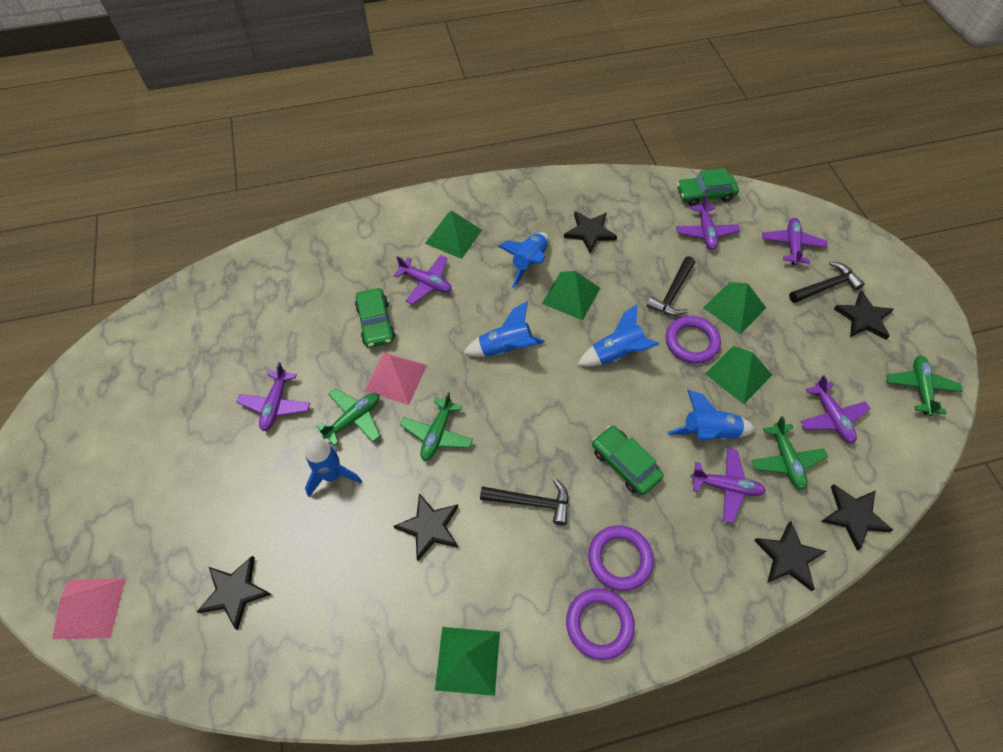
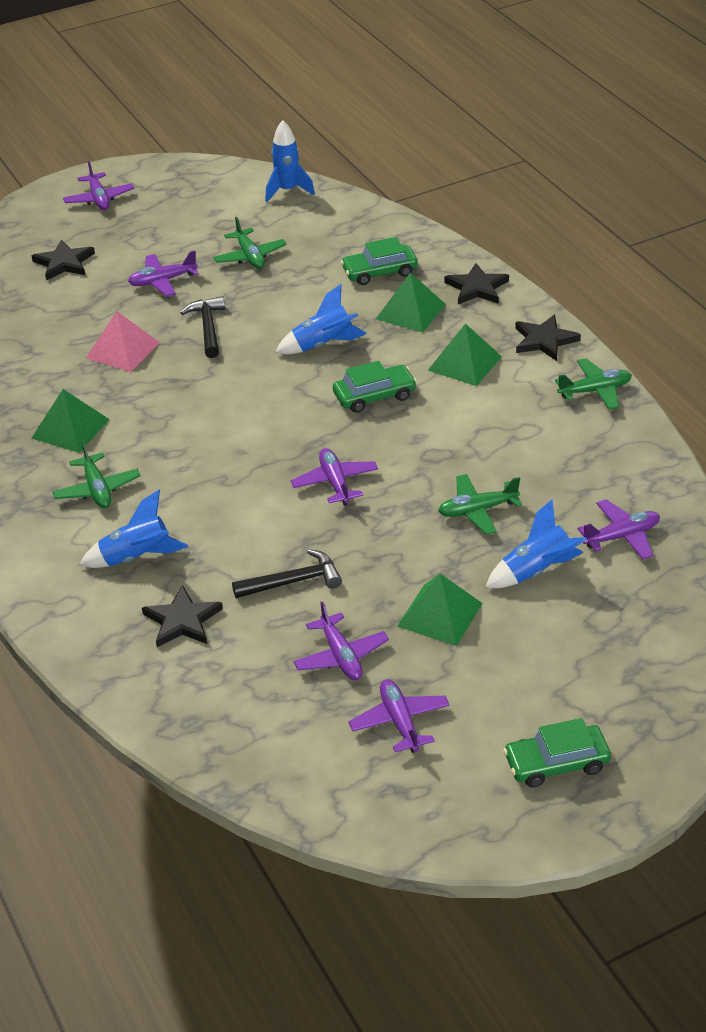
black hammer: [480,479,569,526] [647,256,695,316] [789,262,865,303] = 3 -> [180,296,225,358] [232,549,342,598] = 2
black star: [197,556,272,630] [394,493,458,561] [564,211,617,253] [754,521,827,591] [821,484,893,551] [834,291,894,340] = 6 -> [32,239,95,281] [142,585,223,647] [444,263,509,304] [515,315,581,361] = 4
blue rocket: [305,438,362,497] [464,301,545,357] [498,232,548,288] [577,304,659,366] [668,390,755,440] = 5 -> [80,490,188,568] [265,120,315,202] [275,284,367,354] [485,500,587,588] = 4
green pyramid: [425,210,482,259] [435,627,500,696] [542,271,600,321] [703,282,766,334] [705,346,772,404] = 5 -> [32,389,110,453] [376,272,446,332] [397,574,483,646] [428,324,502,386] = 4
pink pyramid: [52,579,125,639] [364,352,427,405] = 2 -> [86,311,160,372] = 1
purple ring: [566,588,635,660] [588,525,654,591] [666,316,721,364] = 3 -> none = 0

